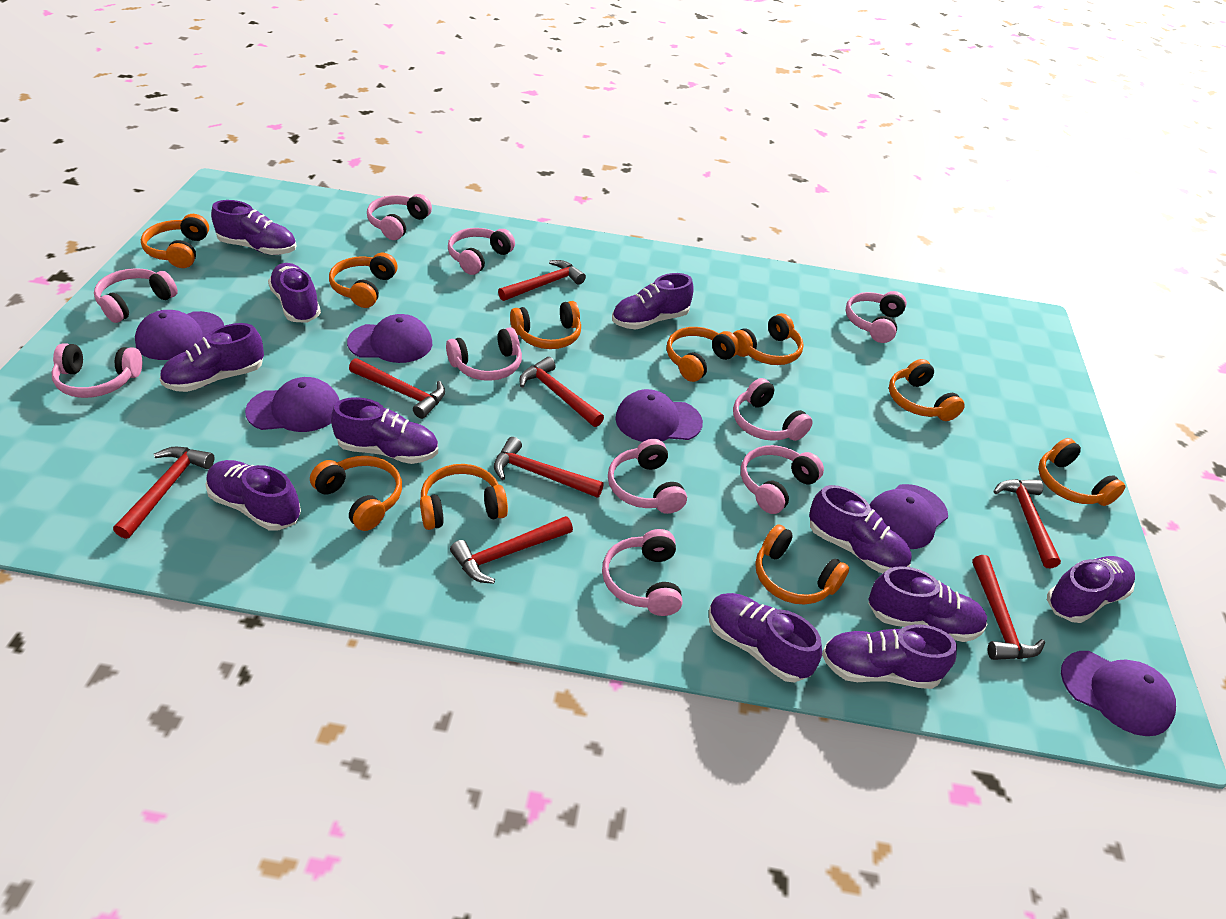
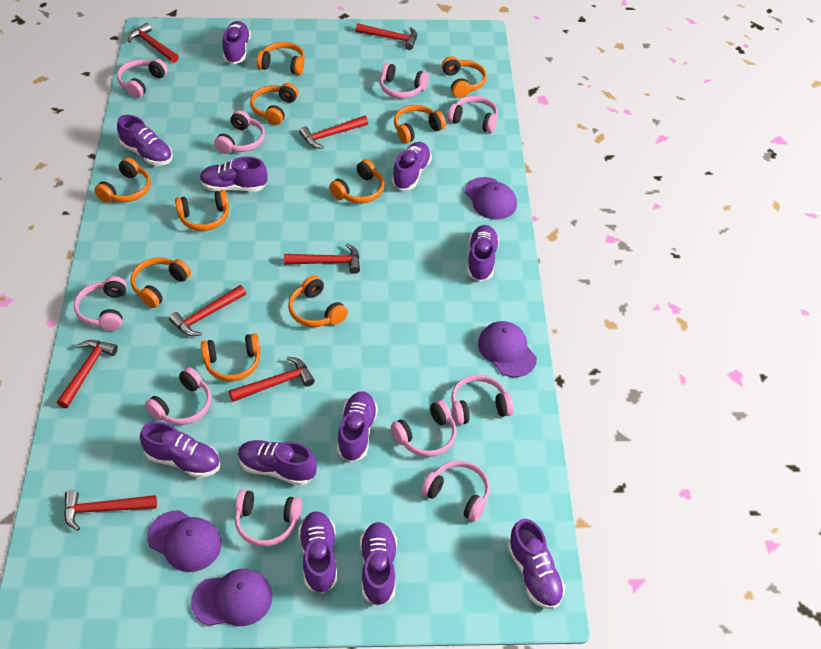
purple cap: [135,310,224,360] [245,377,340,432] [347,314,432,363] [615,389,703,442] [870,484,948,549] [1061,651,1176,736] = 6 -> [147,510,222,572] [191,569,273,626] [465,177,517,220] [478,321,537,377] = 4

